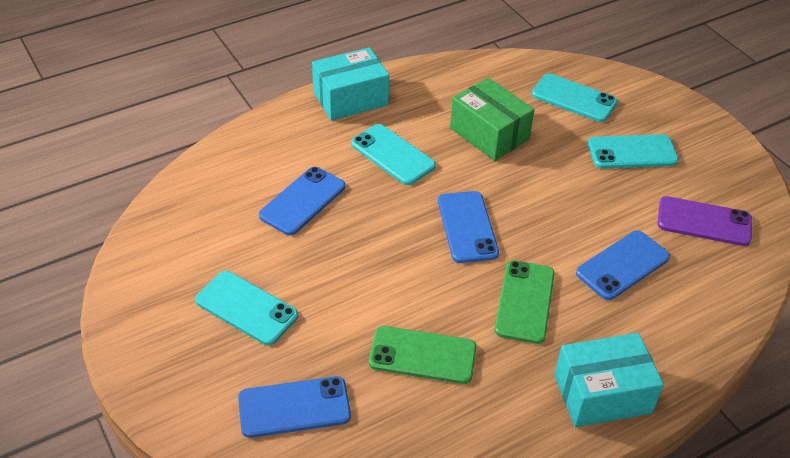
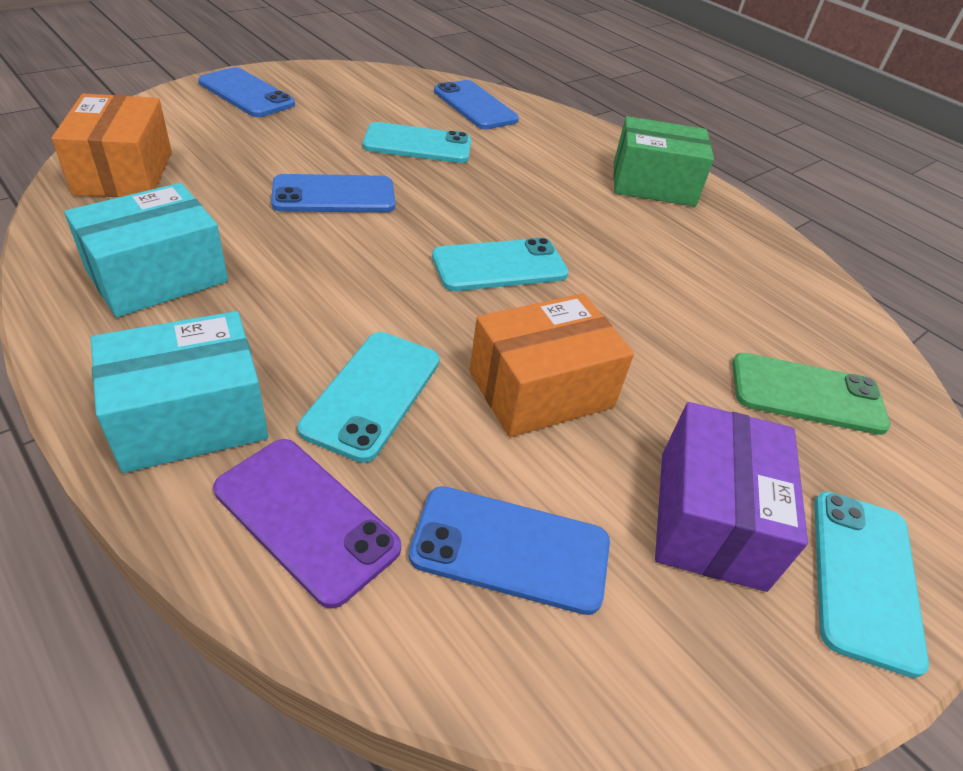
green phone: [369,326,477,384] [495,260,555,344] = 2 -> [732,353,891,435] = 1
orange box: none = 0 -> [52,94,172,197] [470,294,634,437] = 2
purple box: none = 0 -> [655,402,808,592] = 1

